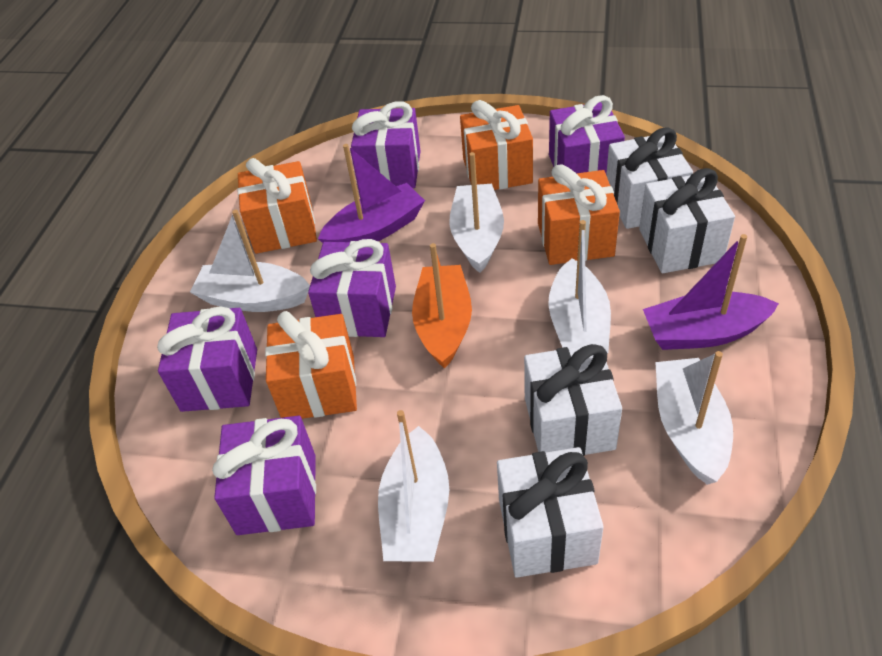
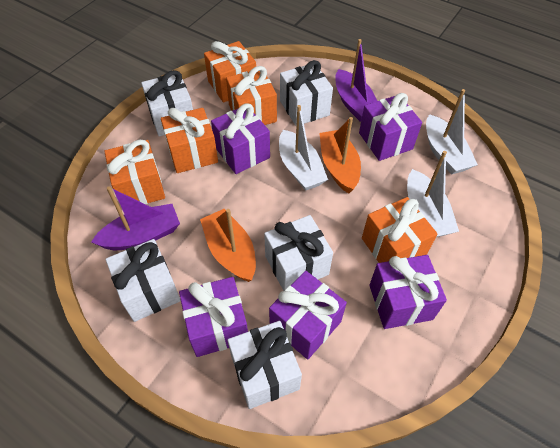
orange boat: [412,243,472,369] = 1 -> [200,209,256,282] [319,117,361,193] = 2
orange gift: [237,158,317,254] [265,311,357,419] [460,100,533,190] [538,164,620,265] = 4 -> [104,140,165,204] [161,108,218,173] [204,41,256,103] [226,66,277,125] [362,197,437,263] = 5
white boat: [190,209,310,312] [378,410,449,562] [449,152,504,273] [548,220,611,354] [655,351,733,485] = 5 -> [279,105,328,191] [407,151,459,237] [426,89,478,175] = 3
white gift: [497,447,604,578] [524,343,622,456] [606,127,693,229] [639,168,735,273] = 4 -> [106,239,181,322] [141,70,193,136] [228,321,302,409] [264,215,333,291] [280,60,333,126] = 5

